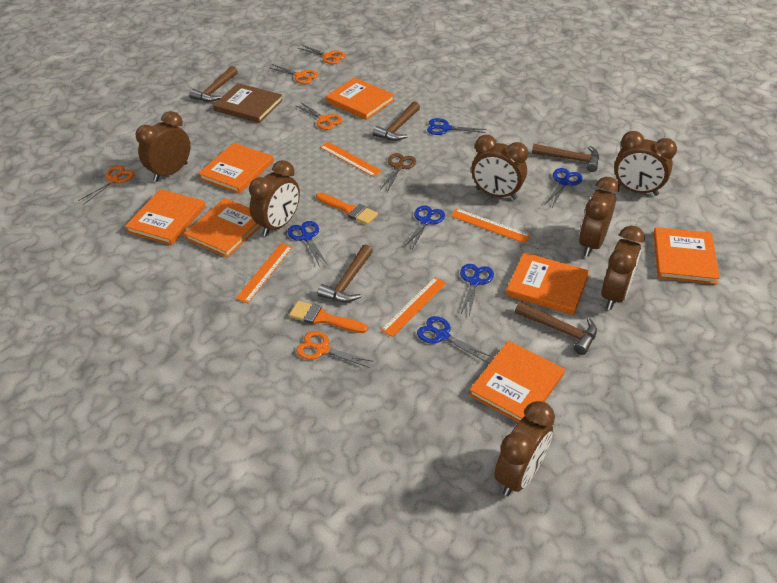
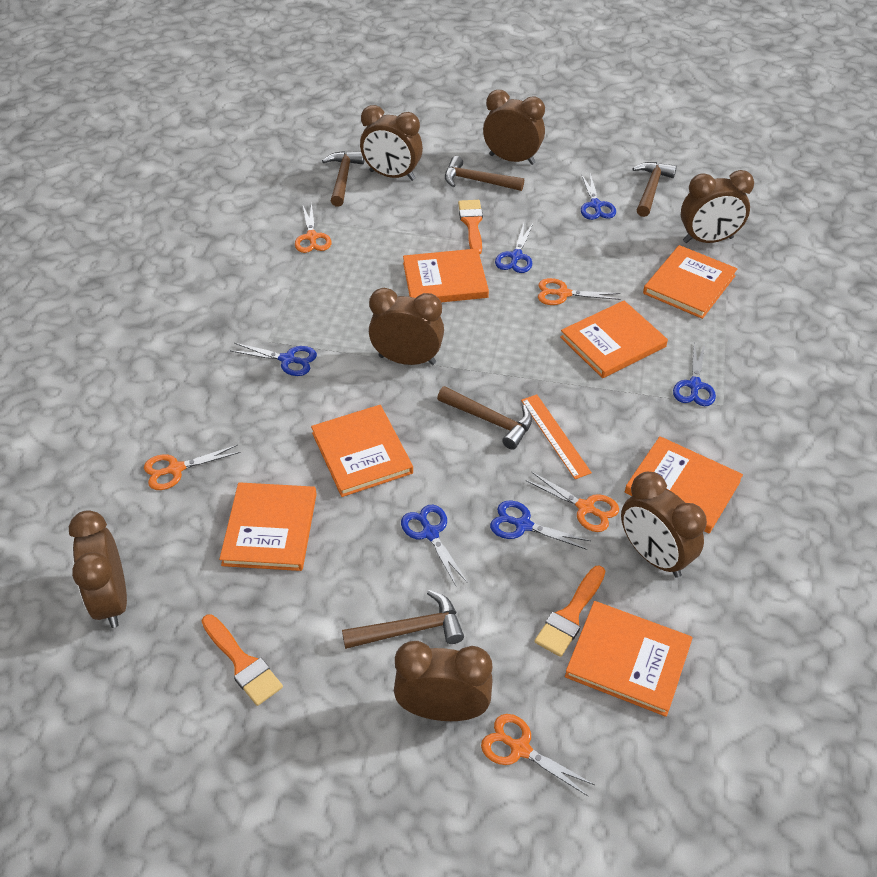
brown book: [213,83,283,123] = 1 -> none = 0
brown scissors: [380,153,416,192] = 1 -> none = 0
orange brush: [289,301,368,333] [316,192,378,225] = 2 -> [202,614,283,706] [458,200,483,255] [534,565,605,657] = 3
orange ruler: [236,243,293,303] [320,142,382,177] [381,277,447,337] [451,208,531,243] = 4 -> [521,394,592,479] = 1

